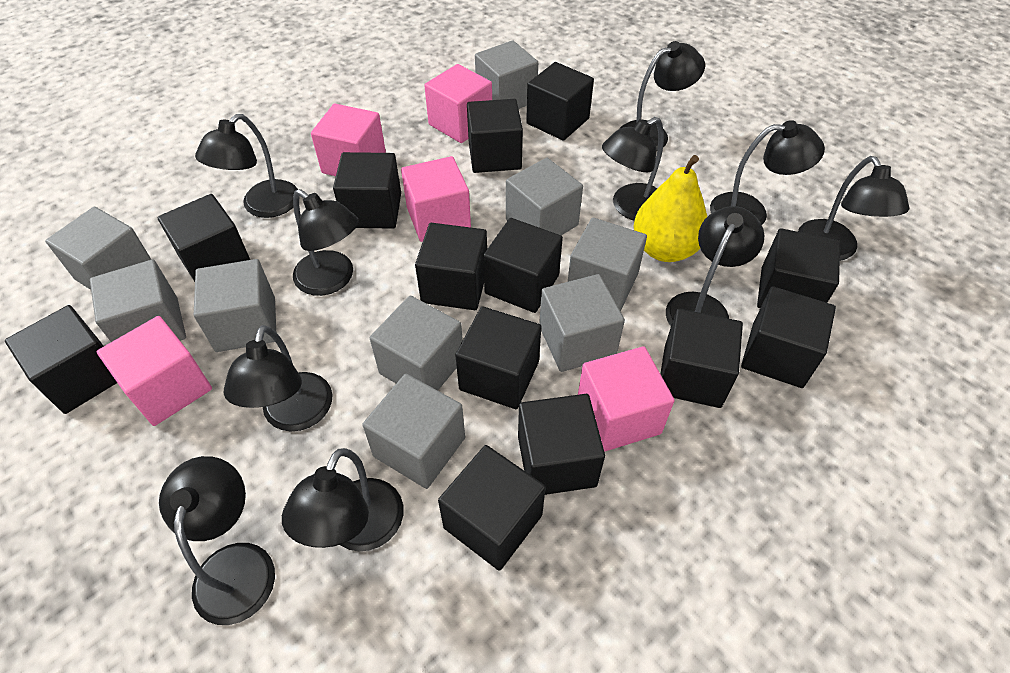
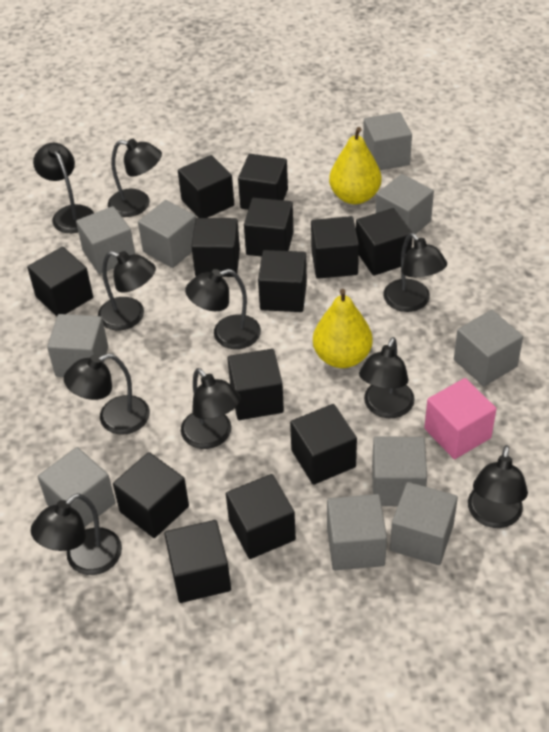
grey cube: [45,207,152,290] [90,259,186,342] [194,259,276,352] [362,374,465,489] [370,295,463,390] [475,40,538,109] [506,158,583,235] [539,274,625,372] [568,218,647,311] = 9 -> [38,447,115,527] [47,314,108,377] [76,206,135,274] [138,200,196,268] [327,494,387,570] [363,112,412,170] [372,436,427,506] [376,174,434,234] [390,482,458,565] [454,310,523,387] = 10
pink cube: [97,316,212,426] [311,104,386,176] [401,156,471,242] [424,64,492,143] [578,346,674,452] = 5 -> [424,378,496,459] = 1
yellow pear: [634,155,707,262] = 1 -> [313,289,373,368] [329,127,381,204] = 2

